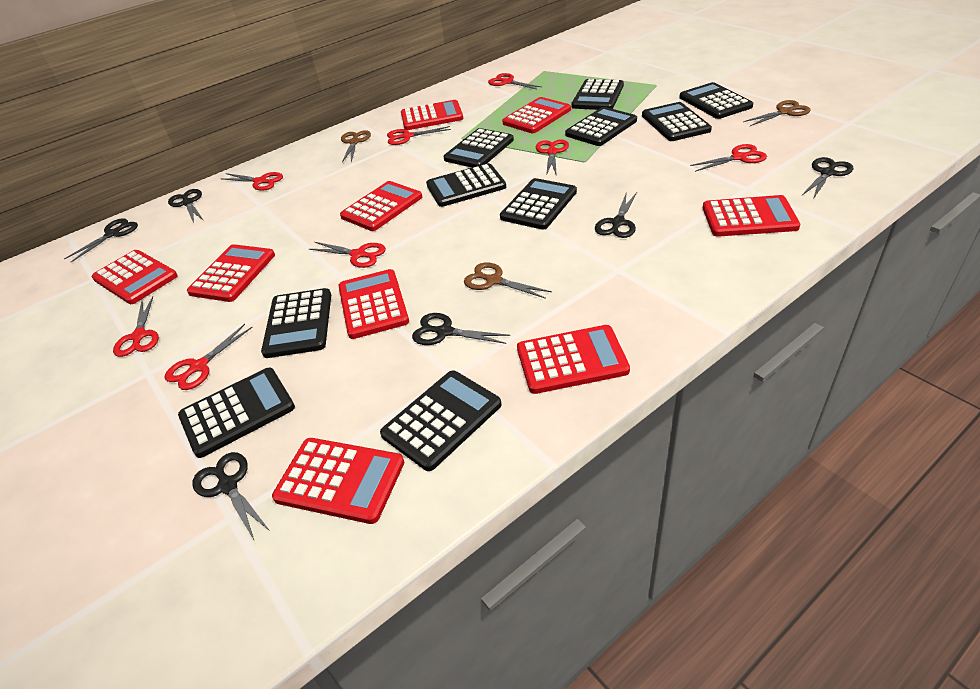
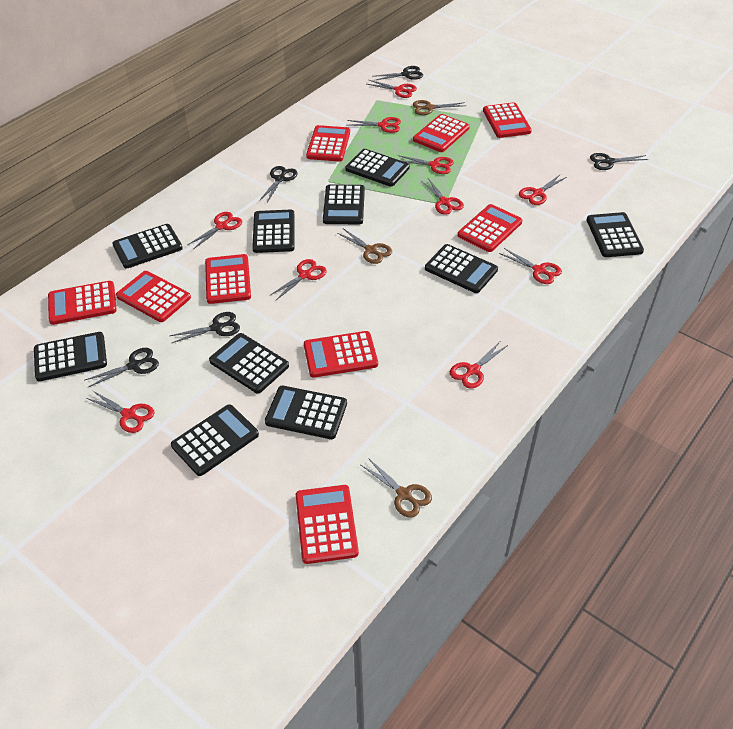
black scissors: [64,218,138,262] [168,189,204,223] [192,452,270,540] [412,313,510,345] [595,192,637,238] [802,157,854,199] = 6 -> [85,348,159,387] [170,312,240,343] [260,166,297,203] [374,66,423,81] [590,153,649,170] = 5
red scissors: [113,296,159,357] [165,324,253,390] [221,172,283,191] [309,242,386,268] [387,126,451,145] [488,73,541,90] [536,139,569,176] [690,144,767,172] = 8 -> [86,390,154,433] [188,212,242,249] [269,259,327,300] [347,117,401,133] [367,80,417,98] [398,155,454,174] [421,178,464,215] [450,342,508,389] [499,248,562,284] [519,174,567,205] = 10

